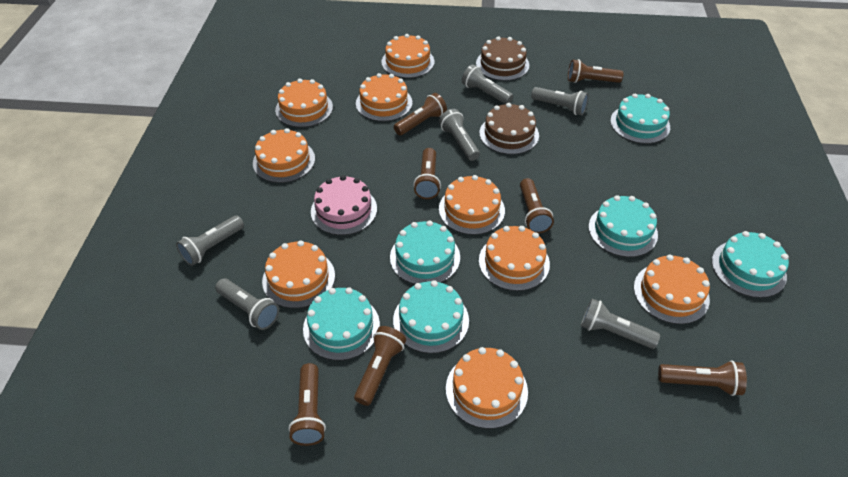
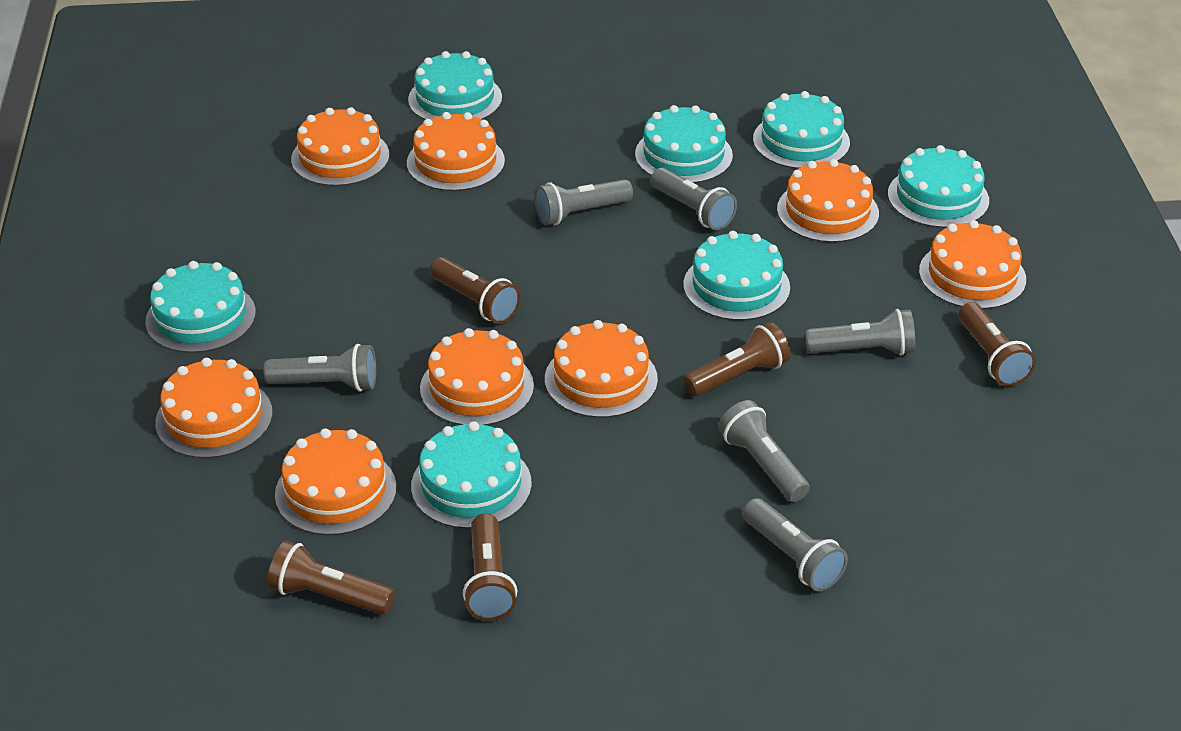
brown cake: [476,36,529,81] [480,103,539,154] = 2 -> none = 0
brown flashlight: [288,363,326,446] [354,326,406,406] [394,93,447,135] [413,148,441,199] [520,178,554,234] [568,59,624,83] [658,360,747,396] = 7 -> [267,541,395,615] [430,257,521,324] [463,513,517,621] [684,322,791,397] [958,302,1036,386] = 5
orange cake: [253,128,315,183] [262,240,335,308] [275,79,333,127] [356,73,412,121] [381,34,434,78] [439,175,505,235] [446,347,528,429] [479,226,550,291] [634,254,710,324] = 9 -> [155,358,273,458] [275,428,396,535] [291,107,389,186] [407,112,505,191] [420,328,534,425] [545,320,658,418] [777,159,879,243] [919,220,1026,309] = 8
pink cake: [311,175,377,235] = 1 -> none = 0
turquoise cake: [303,287,380,360] [390,220,460,284] [393,280,469,353] [589,195,658,257] [610,93,670,144] [712,231,789,298] = 6 -> [145,261,256,353] [408,51,502,120] [411,421,532,529] [635,105,733,183] [683,231,790,321] [753,91,850,169] [888,145,989,228] = 7

